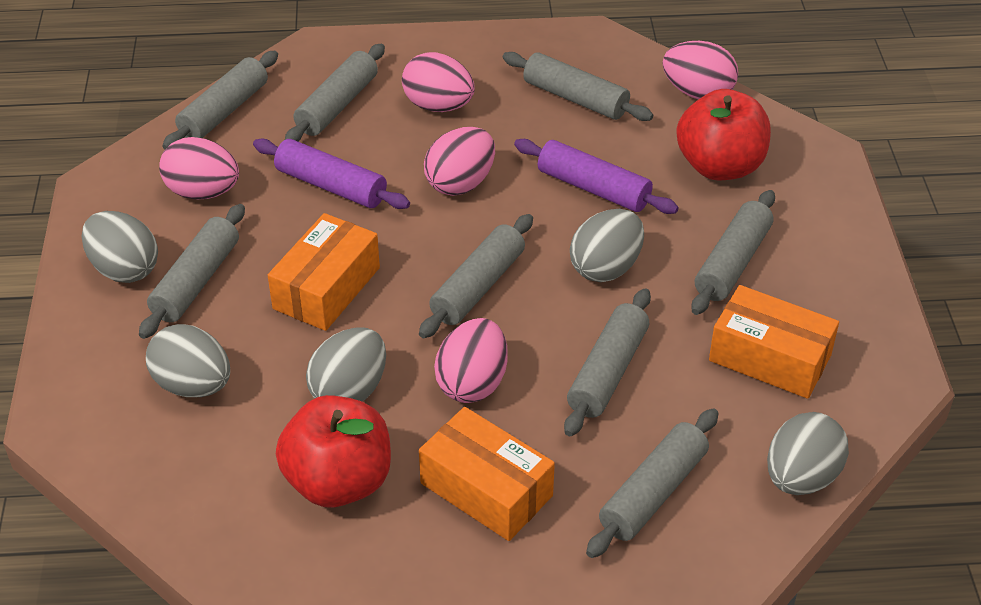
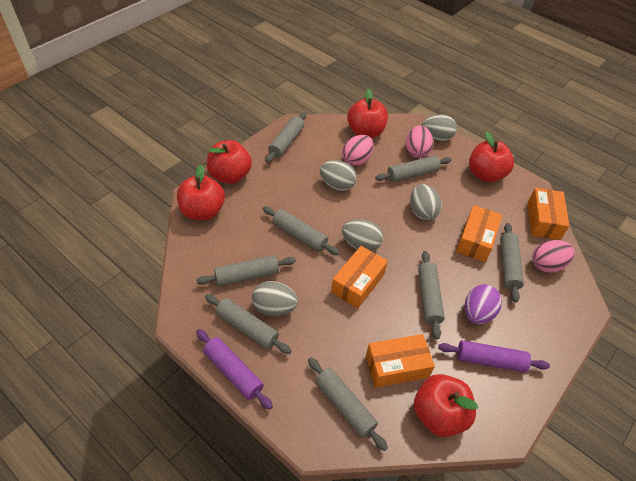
orange box: [268,213,380,331] [419,407,555,541] [709,285,839,399] = 3 -> [331,246,388,309] [366,334,435,388] [456,205,502,262] [528,188,569,240] = 4
pink egg: [159,137,239,199] [402,52,475,112] [424,127,495,196] [434,318,508,403] [662,41,738,100] = 5 -> [342,135,374,166] [406,125,433,158] [532,240,575,273] = 3
purple egg: none = 0 -> [465,284,502,324] = 1
red apple: [276,395,391,507] [676,89,771,180] = 2 -> [177,165,225,220] [207,140,252,184] [347,89,388,138] [414,374,478,437] [469,132,514,183] = 5

